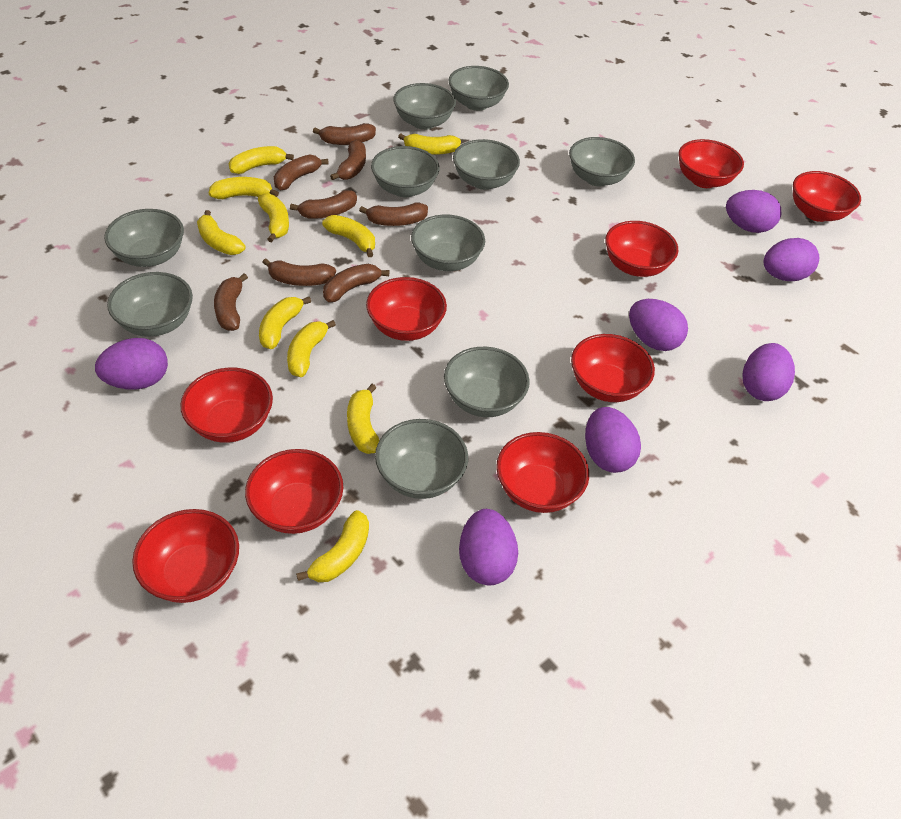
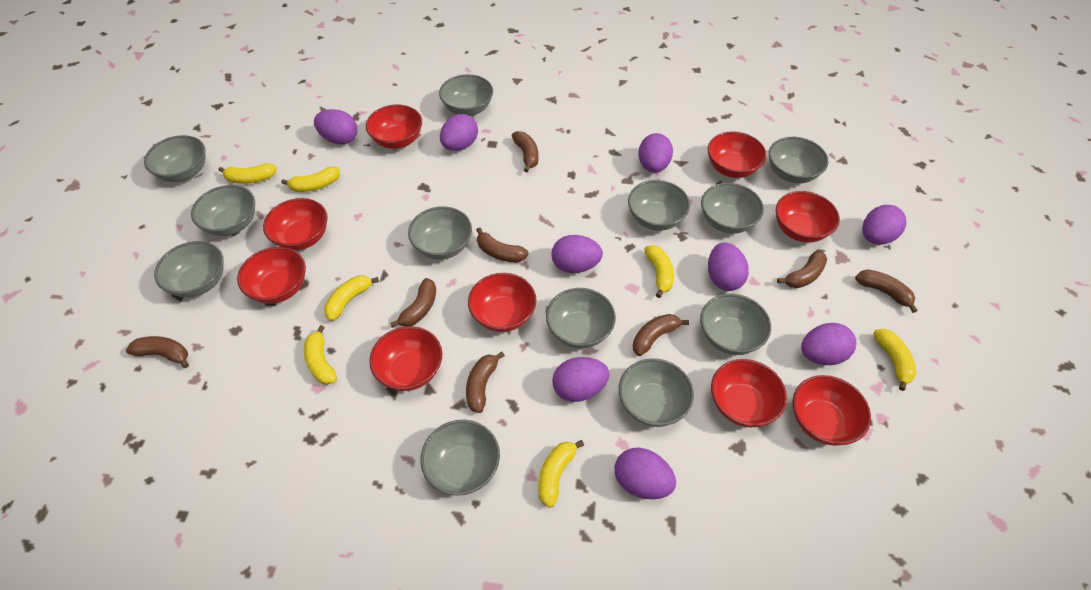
grey bowl: [104,209,184,267] [107,272,193,337] [371,146,440,197] [375,419,468,499] [393,83,456,130] [411,215,485,271] [444,347,530,417] [448,66,509,111] [453,139,520,190] [569,137,635,186] = 10 -> [144,135,206,182] [154,241,224,297] [191,185,255,236] [408,206,472,260] [420,420,500,496] [439,74,493,116] [546,288,616,349] [619,358,694,427] [628,180,690,231] [700,294,771,355] [701,183,764,234] [769,137,829,183] = 12
purple egg: [95,338,168,389] [459,509,518,585] [585,407,641,473] [629,299,688,351] [726,190,781,233] [743,343,795,401] [763,238,819,281] = 7 -> [314,109,357,144] [440,114,478,151] [551,235,603,273] [552,357,610,402] [615,448,676,499] [638,133,673,173] [708,243,749,291] [801,323,856,365] [862,205,907,245] = 9
yellow banana: [197,210,245,255] [209,177,279,199] [229,146,294,174] [258,193,289,242] [259,297,311,349] [287,320,336,377] [296,510,369,582] [322,215,375,257] [347,384,379,454] [398,133,461,155] = 10 -> [218,163,277,184] [281,167,340,192] [304,325,337,385] [324,276,379,321] [538,440,584,508] [644,245,674,298] [873,329,916,391] = 7

